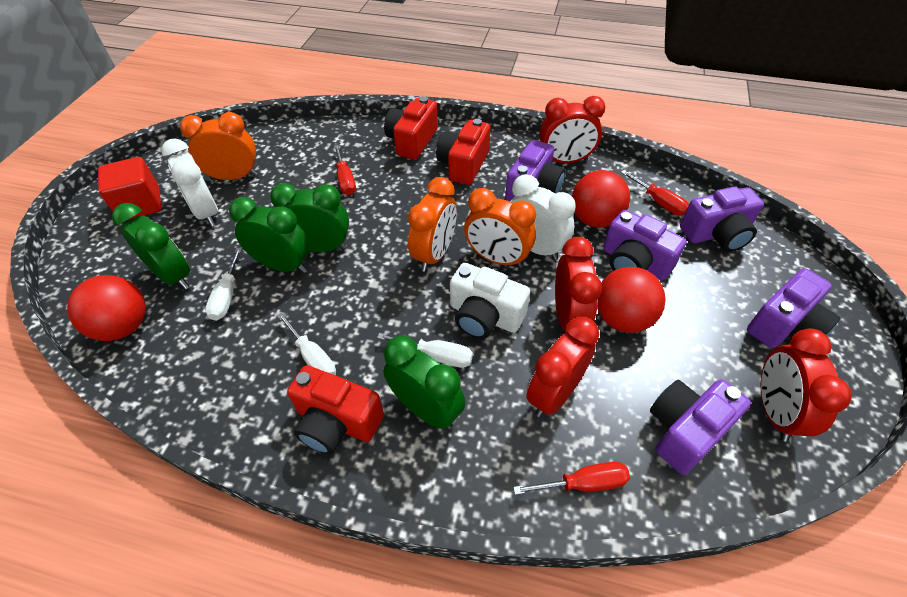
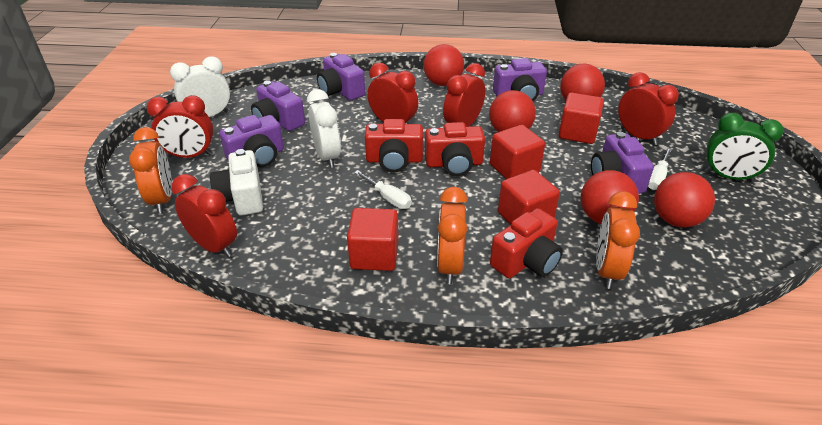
green clock: [112,203,190,289] [229,197,309,273] [270,183,349,252] [383,336,466,429] = 4 -> [705,113,783,182] = 1
red ball: [67,275,146,341] [572,170,630,228] [597,267,666,333] = 3 -> [423,44,464,86] [489,90,536,132] [560,64,605,100] [581,170,639,224] [654,172,715,227] = 5
red clock: [526,317,599,417] [539,96,605,163] [555,237,602,331] [761,328,852,442] = 4 -> [147,95,214,158] [171,174,237,257] [367,63,418,124] [443,63,485,127] [618,72,679,145] = 5
red cube: [98,157,162,220] = 1 -> [347,208,399,271] [490,125,545,179] [498,170,560,225] [559,93,604,144] = 4
red screwdriver: [334,145,356,195] [513,462,630,495] [621,170,689,216] = 3 -> none = 0
white screwdriver: [205,248,242,321] [277,312,336,375] [377,333,473,368] = 3 -> [354,170,412,209] [648,148,672,190] = 2

